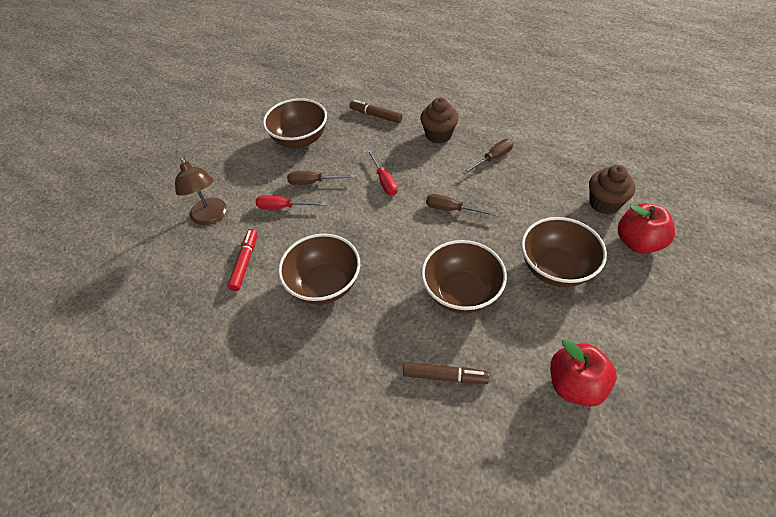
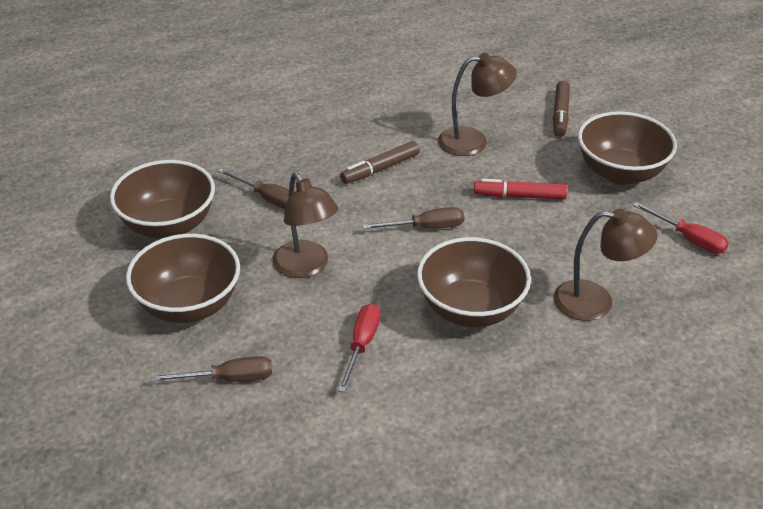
brown cupcake: [420,98,459,144] [589,165,635,214] = 2 -> none = 0
brown lamp: [175,157,227,225] = 1 -> [272,173,338,278] [438,53,517,156] [554,209,658,321] = 3
red apple: [550,339,616,407] [618,203,675,254] = 2 -> none = 0

